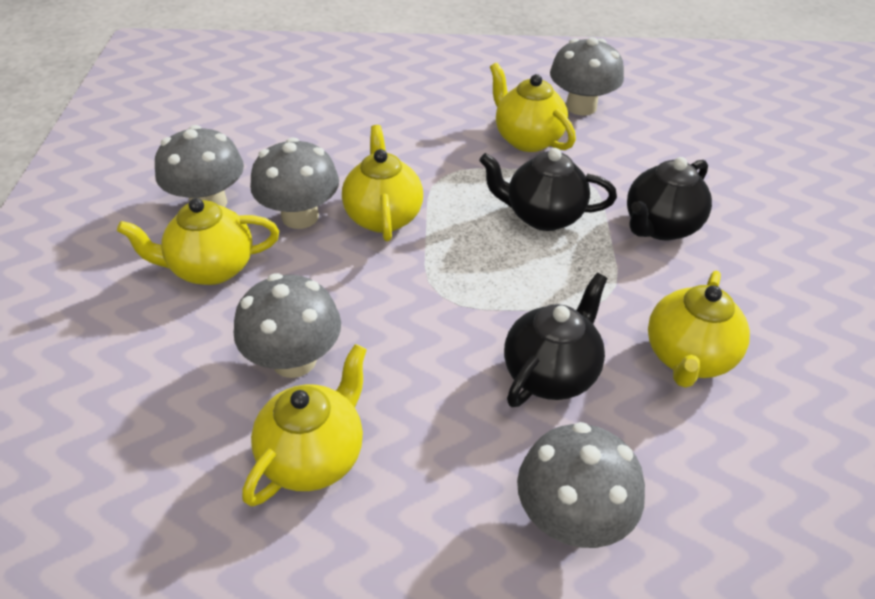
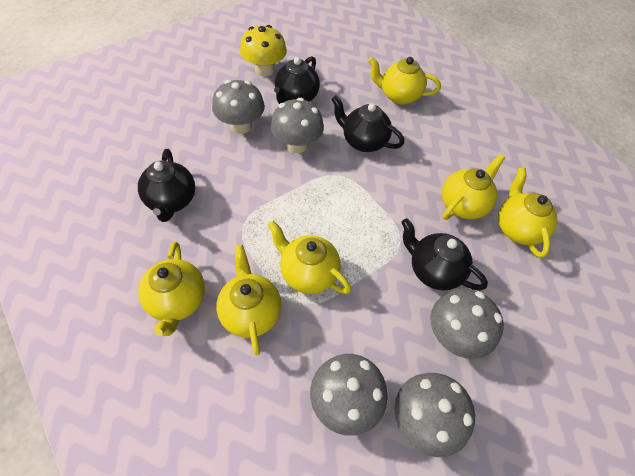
black teapot: [479,148,617,231] [504,273,607,407] [627,157,712,240] = 3 -> [138,149,195,222] [274,56,320,104] [331,95,404,152] [401,218,488,291] = 4
yellow mushroom: none = 0 -> [240,25,287,77] = 1
yellow teapot: [117,198,279,285] [242,344,367,507] [342,125,423,242] [490,62,576,152] [648,271,750,388] = 5 -> [138,241,205,336] [216,245,282,355] [268,221,351,294] [368,57,441,105] [442,154,505,220] [498,168,558,258] = 6

